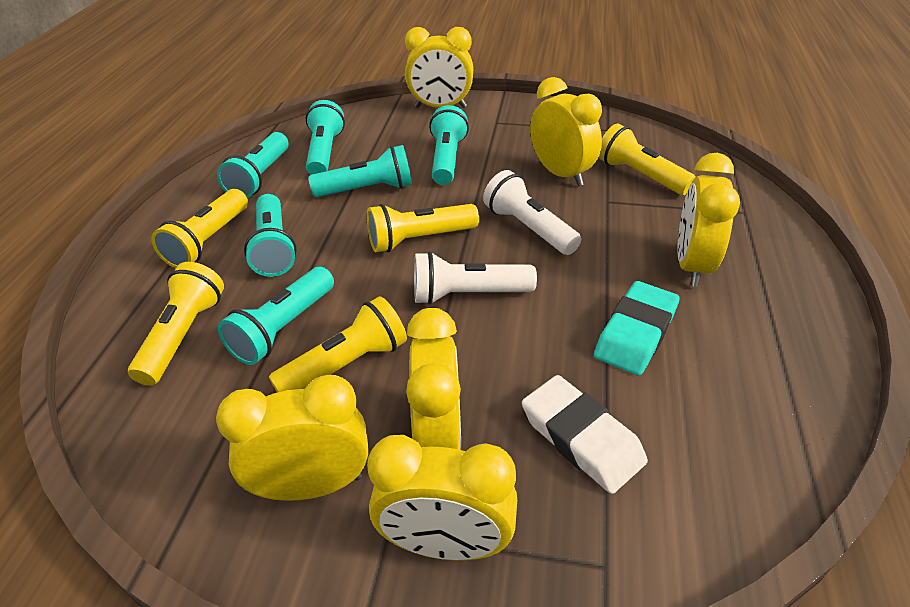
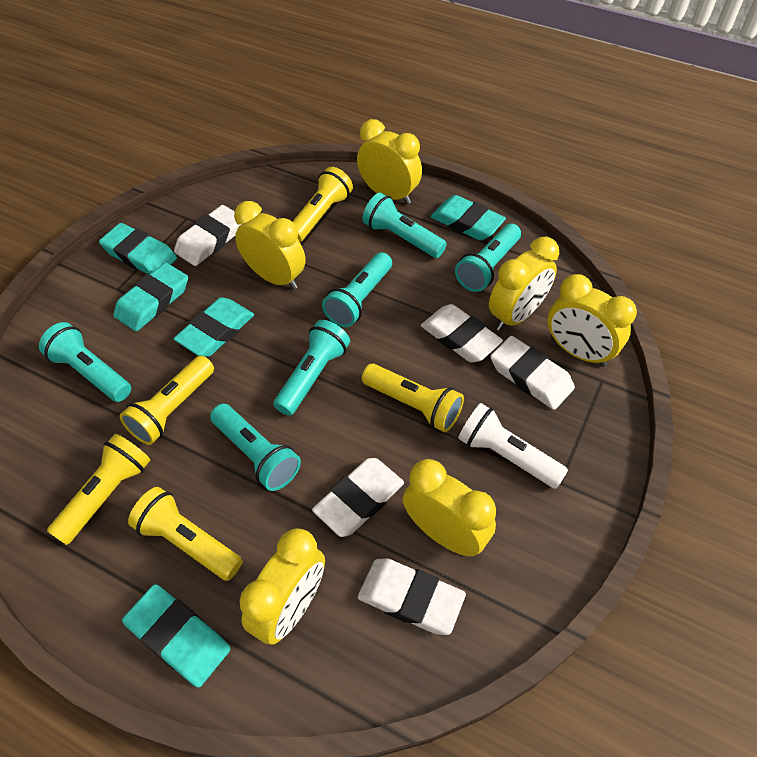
turquoise eraser: [594,281,679,376] = 1 -> [99,223,177,274] [114,262,188,331] [122,584,230,688] [174,297,254,357] [431,195,506,241] = 5
white eraser: [522,375,648,494] = 1 -> [174,205,241,266] [312,458,404,537] [358,558,466,635] [421,304,503,363] [490,336,575,410] = 5
white flashlight: [414,251,537,305] [483,170,581,255] = 2 -> [458,403,568,489] = 1

